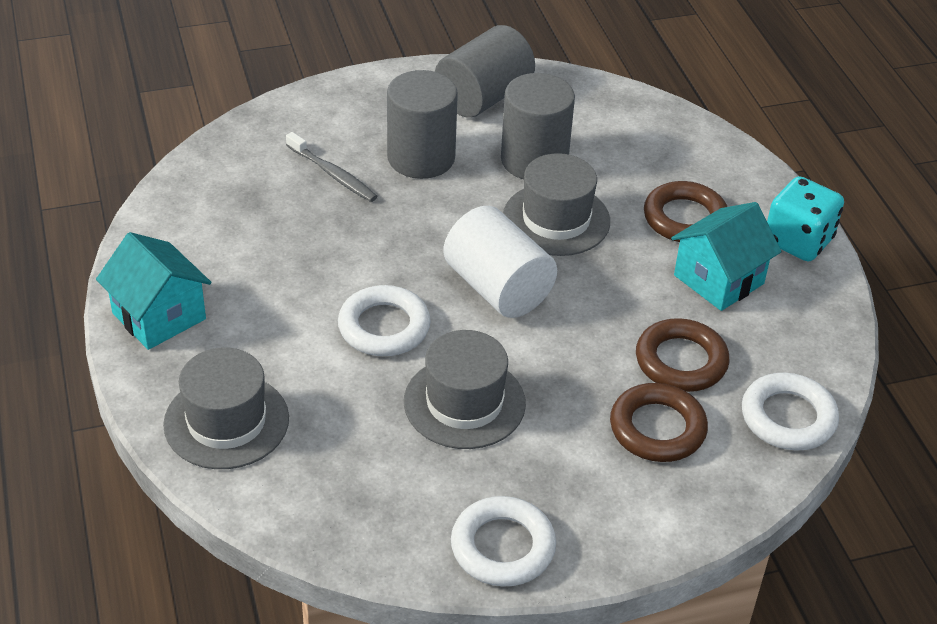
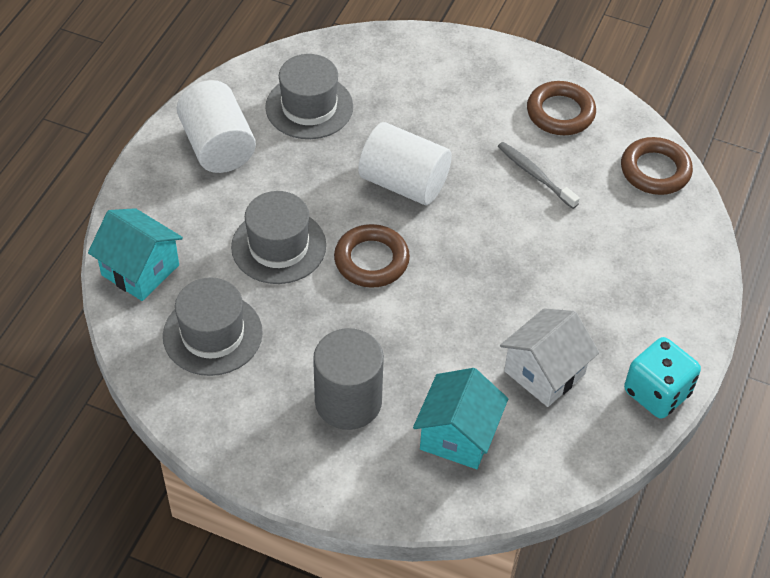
grey cylinder: [387,70,458,179] [435,25,535,118] [501,73,575,179] = 3 -> [313,328,384,430] = 1
white cylinder: [443,206,557,318] = 1 -> [177,80,256,173] [358,122,452,205] = 2
white house: none = 0 -> [500,308,599,407] = 1
white ring: [338,285,431,356] [451,496,556,586] [742,373,839,450] = 3 -> none = 0

